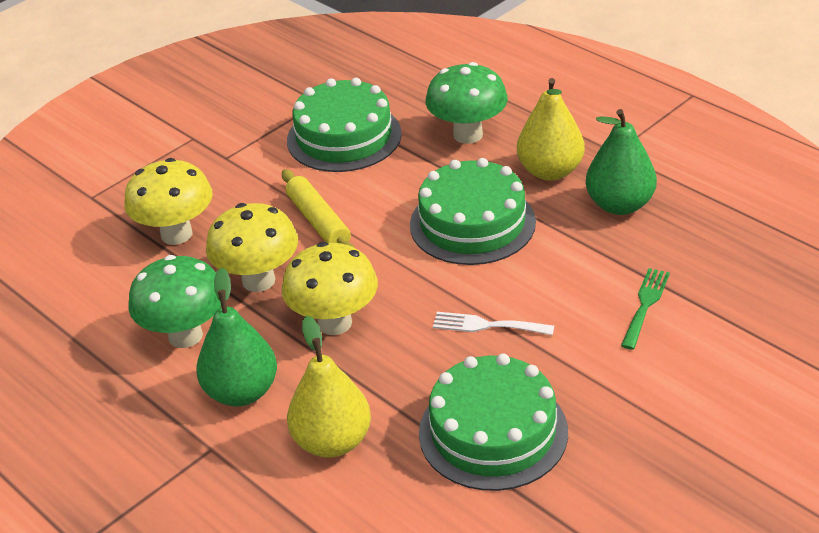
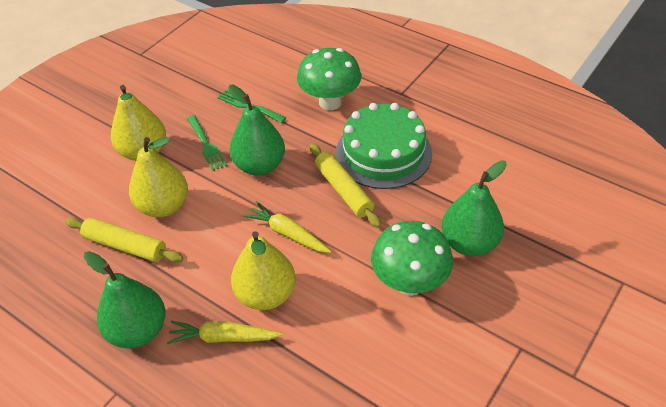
green cake: [287,78,402,172] [410,158,536,265] [419,354,568,491] = 3 -> [336,103,432,189] = 1
green fork: [621,268,670,350] = 1 -> [187,115,227,171] [217,89,286,123] = 2
green pear: [196,268,277,407] [586,109,657,215] = 2 -> [84,251,165,348] [228,85,285,175] [441,160,507,256] = 3
white fork: [433,312,554,335] = 1 -> none = 0
yellow carrot: none = 0 -> [167,321,282,344] [242,201,332,253] = 2
yellow mushroom: [124,158,213,245] [206,203,298,292] [282,242,378,335] = 3 -> none = 0
yellow pear: [287,315,371,458] [517,78,585,181] = 2 -> [111,85,166,161] [129,137,188,217] [231,231,296,310] = 3
yellow rolling pin: [282,169,355,248] = 1 -> [65,218,183,262] [310,143,381,228] = 2

